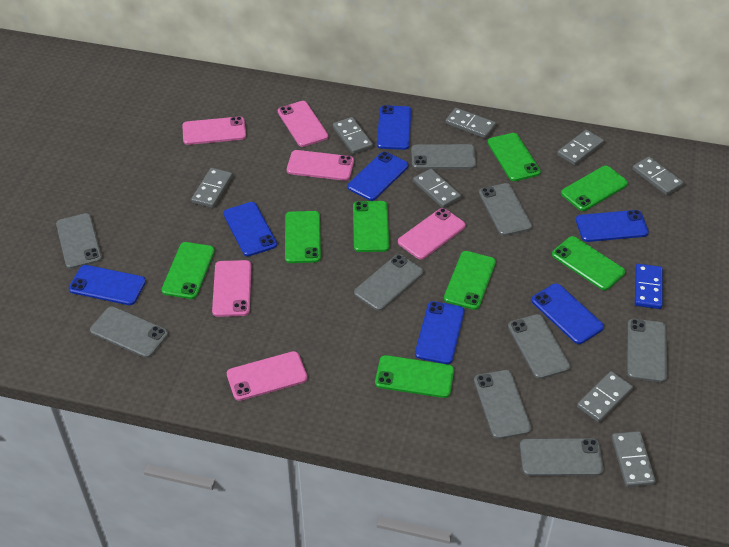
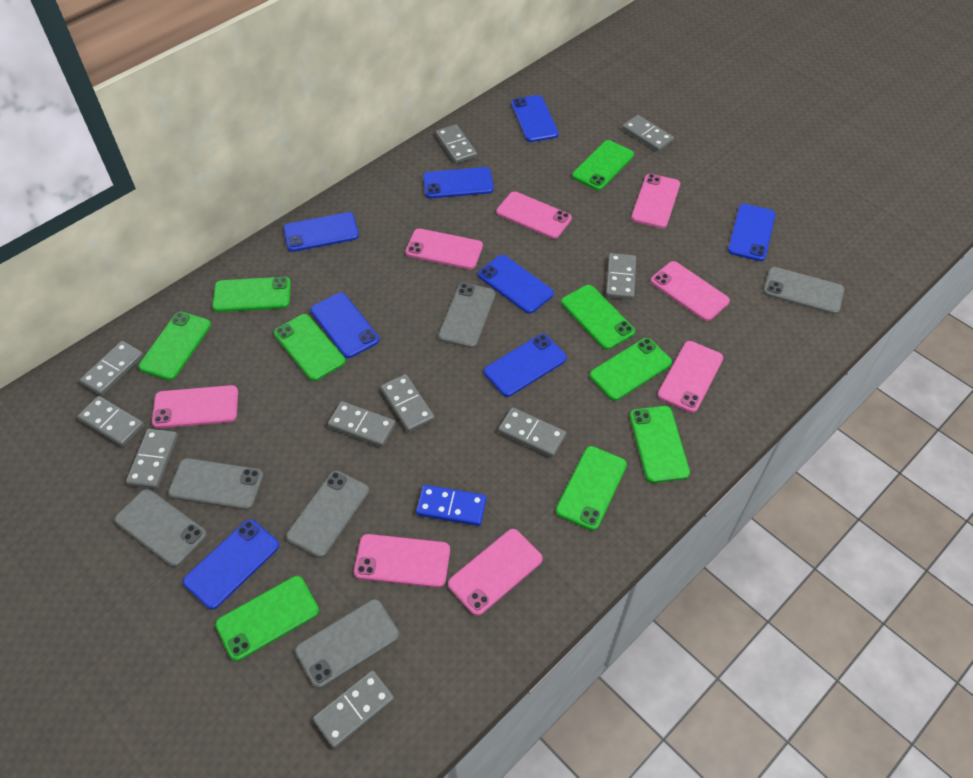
blue phone: [69,265,146,305] [224,202,277,256] [347,152,408,201] [377,105,411,150] [415,301,464,364] [531,283,604,344] [576,210,649,242] = 7 -> [183,519,279,610] [283,212,359,252] [310,293,379,358] [423,167,494,198] [478,255,554,314] [484,334,567,397] [511,95,559,142] [728,204,775,261] = 8
green phone: [161,242,215,299] [285,211,321,263] [353,201,389,252] [375,355,454,398] [444,251,496,310] [488,133,541,181] [552,236,625,290] [561,166,628,211] = 8 -> [138,312,211,380] [212,277,291,312] [215,576,319,661] [274,314,345,381] [556,446,627,531] [561,285,635,350] [572,140,634,190] [589,338,672,401] [630,406,690,483] = 9
grey domino: [191,168,232,208] [333,117,373,154] [413,169,461,208] [445,108,496,139] [557,130,604,165] [577,371,633,423] [612,431,656,487] [632,157,684,195] = 8 -> [77,396,144,447] [80,341,144,396] [126,429,178,489] [313,670,394,749] [328,401,396,447] [381,374,435,432] [435,124,477,164] [498,407,566,457] [606,253,636,300] [622,115,674,152] = 10
grey phone: [56,213,102,269] [90,306,168,358] [354,254,423,311] [411,144,476,169] [474,370,532,439] [479,183,532,236] [508,314,570,379] [520,438,604,476] [627,319,667,382] = 9 -> [114,489,207,567] [168,458,264,510] [286,471,369,558] [295,599,399,688] [438,283,496,348] [763,267,844,314] = 6
pink phone: [182,116,246,145] [212,260,251,317] [227,351,308,401] [278,101,328,147] [287,150,354,181] [398,208,466,260] = 6 -> [152,385,238,428] [354,534,450,588] [405,229,483,269] [448,529,543,616] [496,191,572,239] [631,174,680,228] [651,261,730,321] [658,341,723,413] = 8

